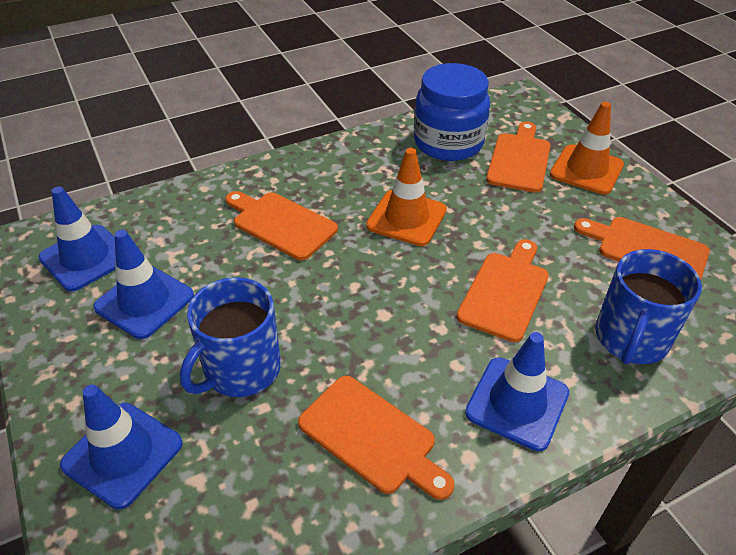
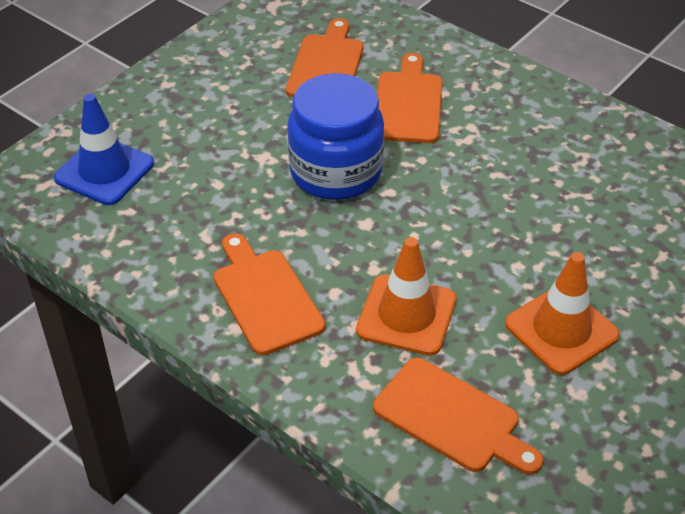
blue mug: [180,277,281,397] [595,249,702,364] = 2 -> none = 0
blue traffic cone: [38,186,116,292] [60,384,183,509] [93,230,194,339] [465,332,569,451] = 4 -> [54,94,154,205] = 1
orange cutting board: [225,191,338,260] [298,376,454,500] [457,239,549,342] [486,122,551,193] [574,217,710,280] = 5 -> [214,233,325,355] [286,18,363,97] [373,357,543,475] [377,53,442,143] = 4

